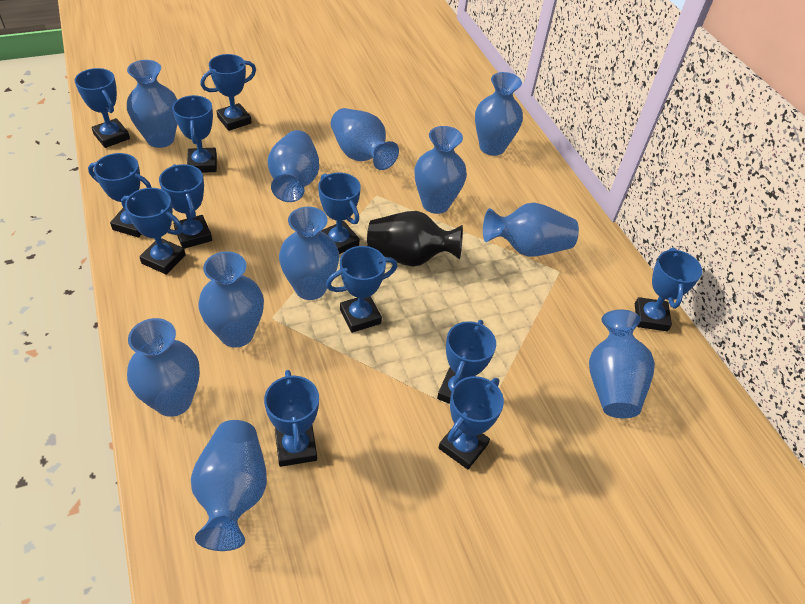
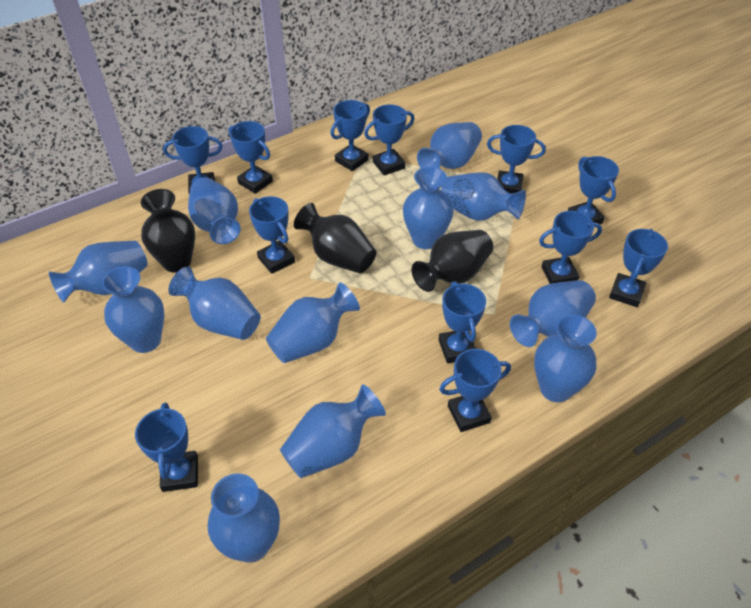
black vase: [367,211,463,267] = 1 -> [141,189,195,273] [294,203,376,273] [412,230,493,292] = 3
blue vase: [127,60,177,148] [127,318,200,417] [191,420,267,551] [198,251,264,348] [268,130,319,202] [279,207,339,300] [331,108,399,170] [414,126,467,214] [475,72,523,156] [483,202,579,257] [589,309,655,418] = 11 -> [49,241,148,303] [102,266,165,353] [168,266,261,340] [188,177,241,244] [207,473,280,563] [266,282,360,363] [280,384,386,478] [403,167,454,249] [417,122,482,169] [441,172,526,221] [510,280,596,347] [534,315,597,402] = 12

